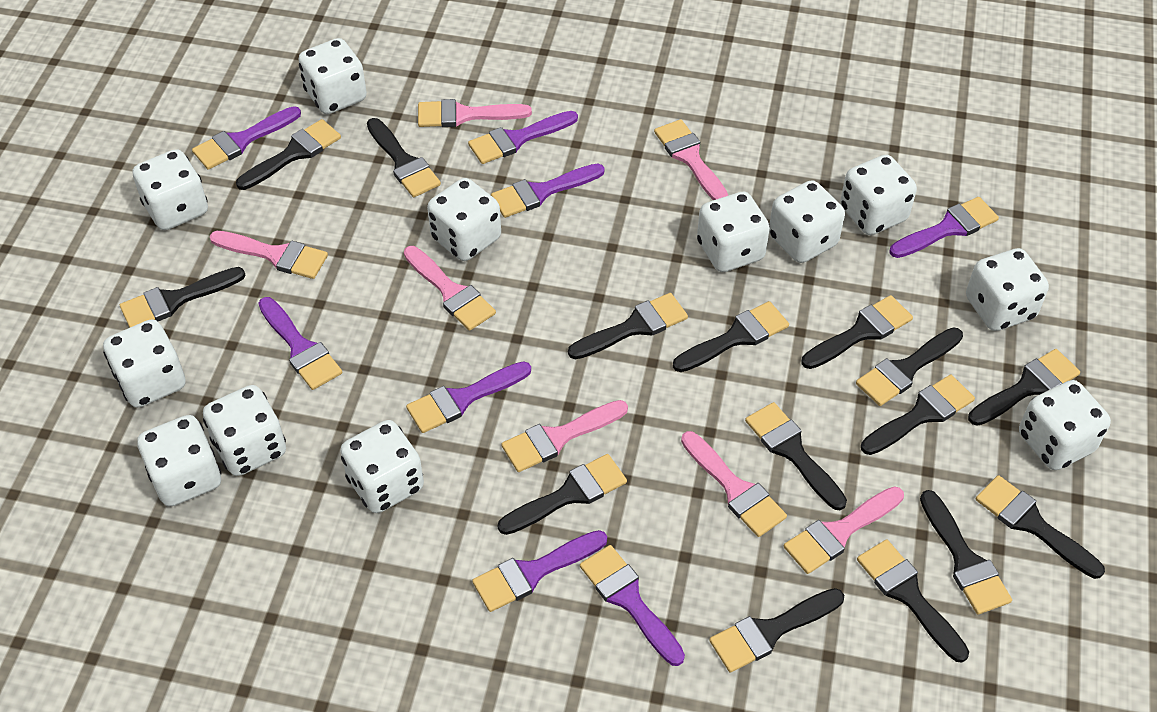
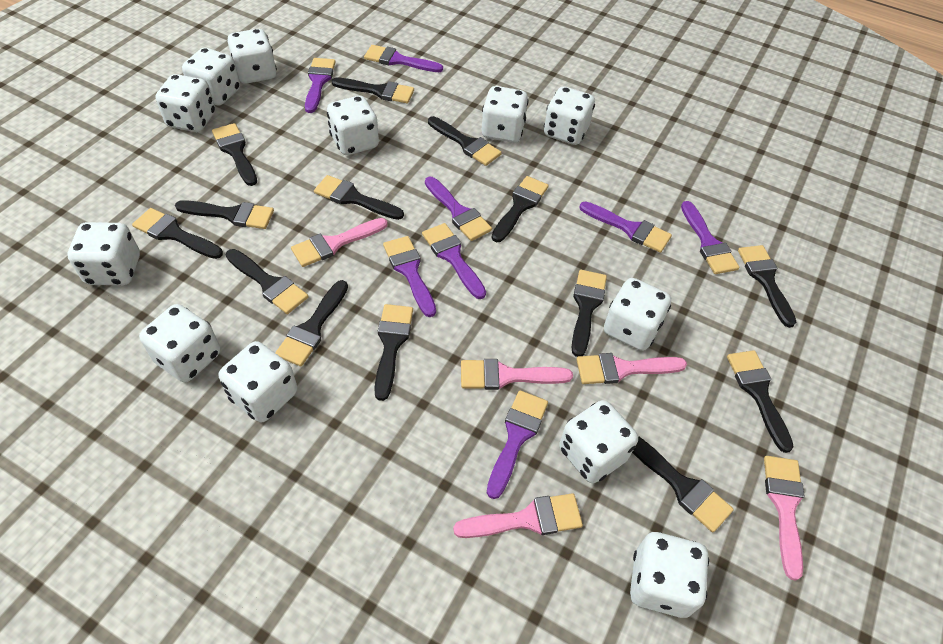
black brush: [120,267,245,328] [236,119,341,190] [367,118,441,197] [498,454,627,535] [568,293,688,359] [673,301,789,372] [709,588,844,672] [745,402,847,510] [802,295,913,369] [856,327,963,406] [857,539,969,663] [861,375,975,455] [920,490,1012,614] [968,349,1080,426] [976,475,1105,579] = 15 -> [132,208,223,259] [175,200,274,229] [212,123,257,186] [226,249,308,314] [275,280,348,366] [314,175,404,220] [332,78,414,103] [374,304,413,401] [428,116,502,166] [492,176,549,242] [572,270,607,357] [632,436,734,532] [727,350,794,453] [738,245,796,328] = 14
pink brush: [210,231,328,279] [404,246,496,331] [418,99,532,127] [501,400,628,472] [654,119,728,200] [681,431,787,537] [784,486,904,574] = 7 -> [291,218,387,267] [453,493,583,538] [461,359,573,390] [576,353,687,384] [764,456,805,580] = 5

